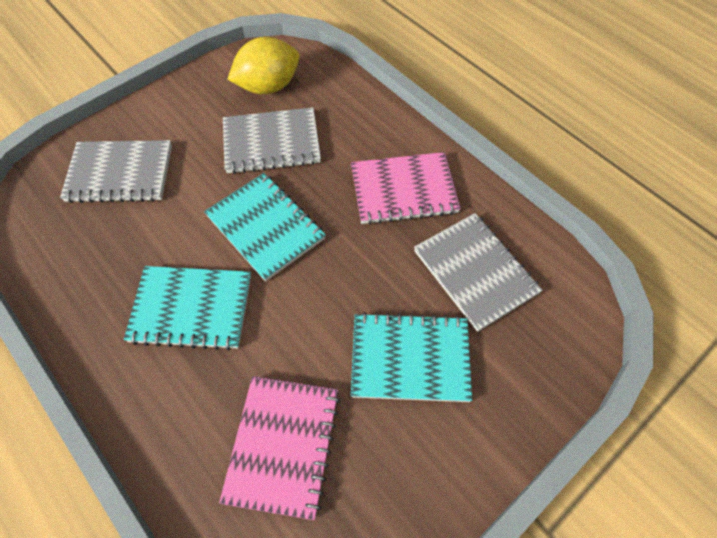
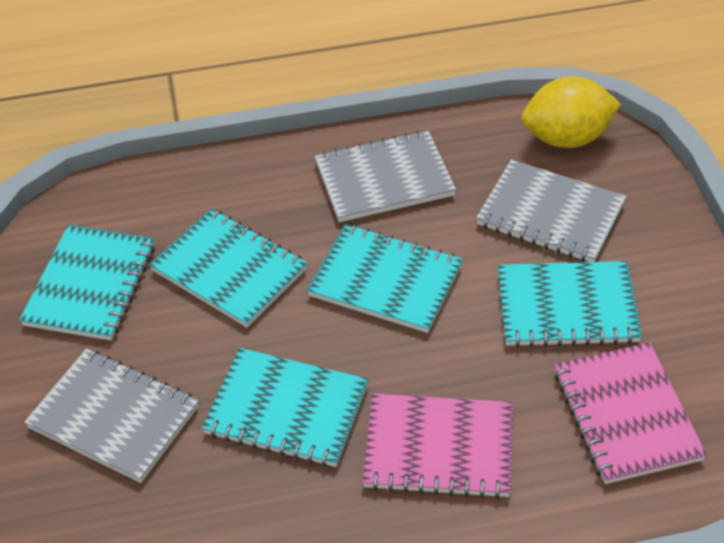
turquoise notebook: [124,266,251,350] [204,173,326,282] [351,312,472,402] = 3 -> [19,224,155,341] [149,208,307,328] [202,348,369,467] [307,224,463,333] [498,261,642,348] = 5

